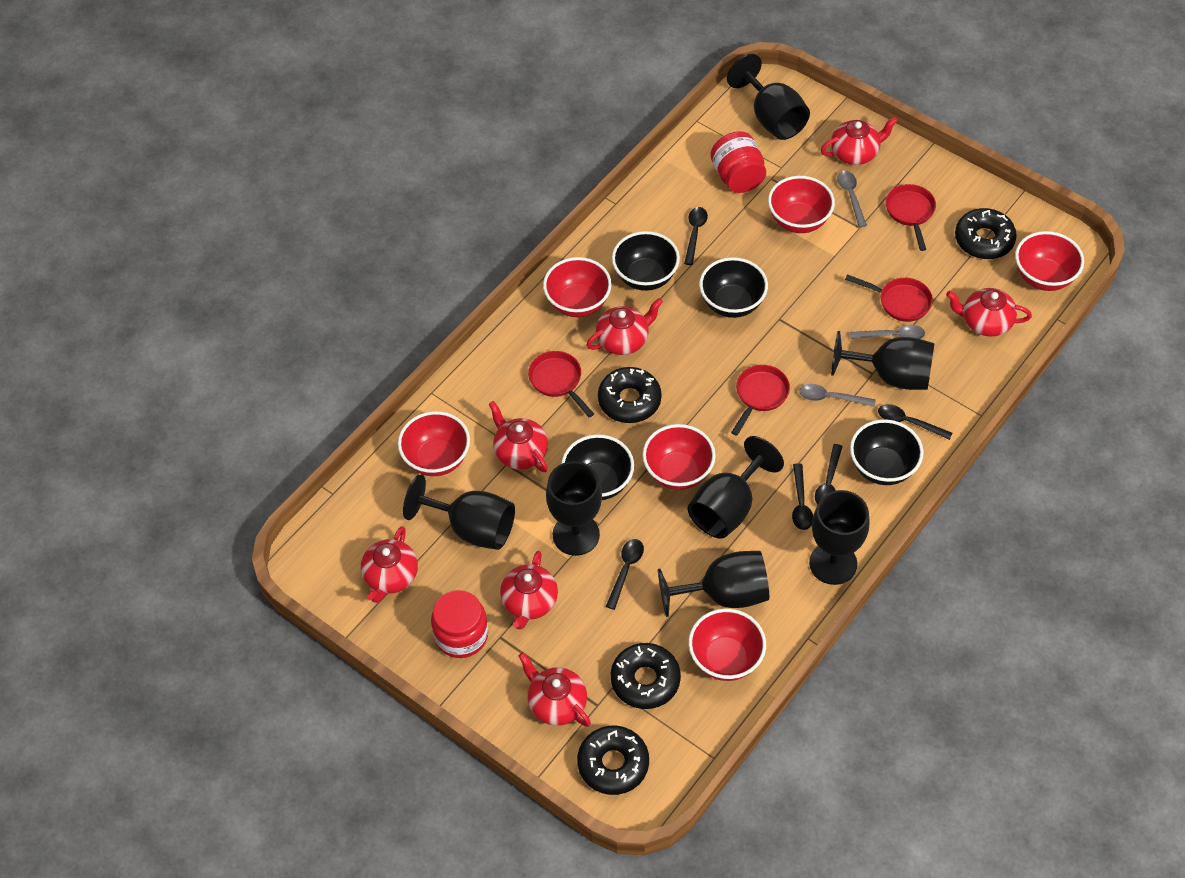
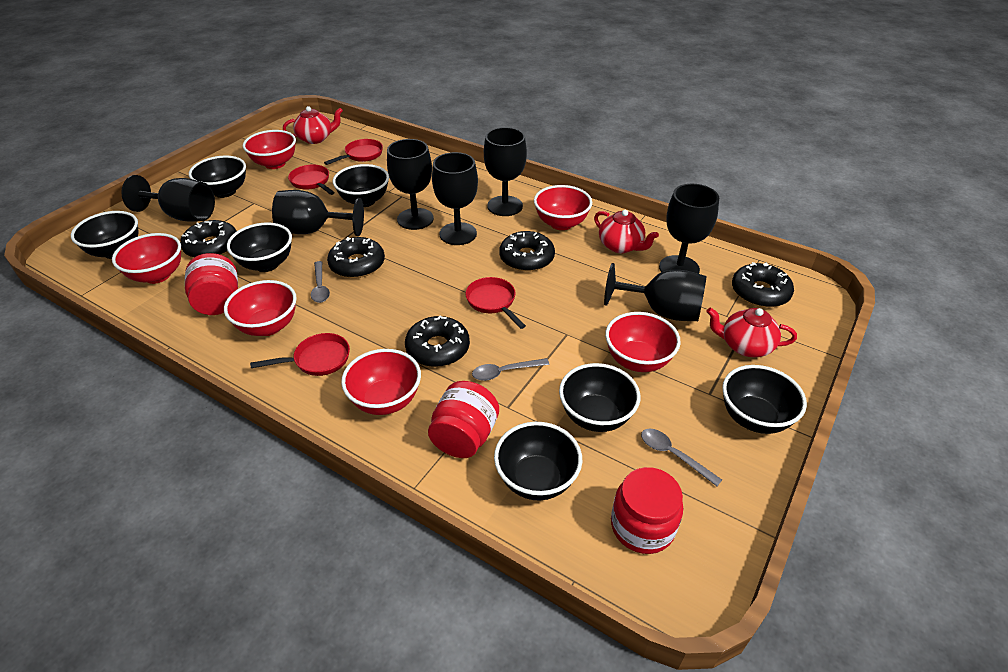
black bowl: [561,434,634,500] [612,231,680,291] [699,257,768,318] [850,419,924,485] = 4 -> [71,211,138,259] [189,156,246,198] [227,222,292,272] [333,164,389,207] [494,422,582,500] [559,363,640,432] [722,365,807,434] = 7
black donut: [577,726,649,795] [598,367,662,423] [611,643,681,709] [955,208,1017,259] = 4 -> [180,220,237,258] [327,237,385,278] [405,315,470,367] [499,231,555,272] [732,262,794,308] = 5
black spoon: [606,539,644,610] [684,207,708,265] [792,463,813,530] [815,444,843,505] [878,404,952,440] = 5 -> none = 0
red jar: [431,590,488,658] [710,132,766,193] = 2 -> [185,253,238,315] [428,381,499,458] [611,467,683,554] = 3
red teapot: [361,526,418,603] [489,401,548,472] [500,551,558,630] [518,653,591,727] [587,298,663,355] [821,117,898,165] [946,288,1032,337] = 7 -> [283,106,343,144] [594,210,659,253] [707,308,797,357] = 3

